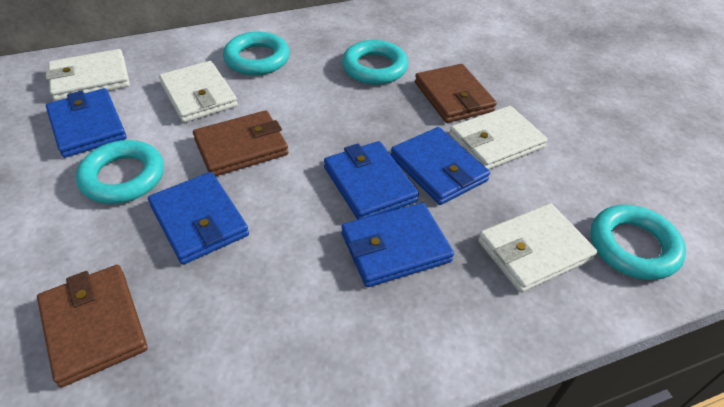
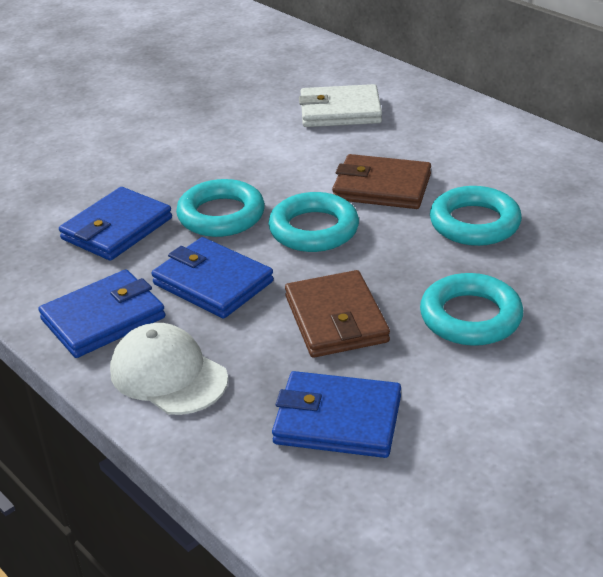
blue wallet: [46,88,127,158] [148,172,249,265] [324,141,419,220] [341,203,454,287] [391,127,490,205] = 5 -> [38,270,165,358] [59,187,172,261] [151,237,274,318] [272,371,401,458] = 4
brown wallet: [37,265,148,387] [193,110,288,177] [415,64,497,123] = 3 -> [285,270,390,358] [332,154,431,209] = 2
white cap: none = 0 -> [110,323,228,415] = 1
white wallet: [45,49,130,101] [159,61,238,123] [449,106,548,170] [478,203,597,293] = 4 -> [299,84,382,127] = 1

